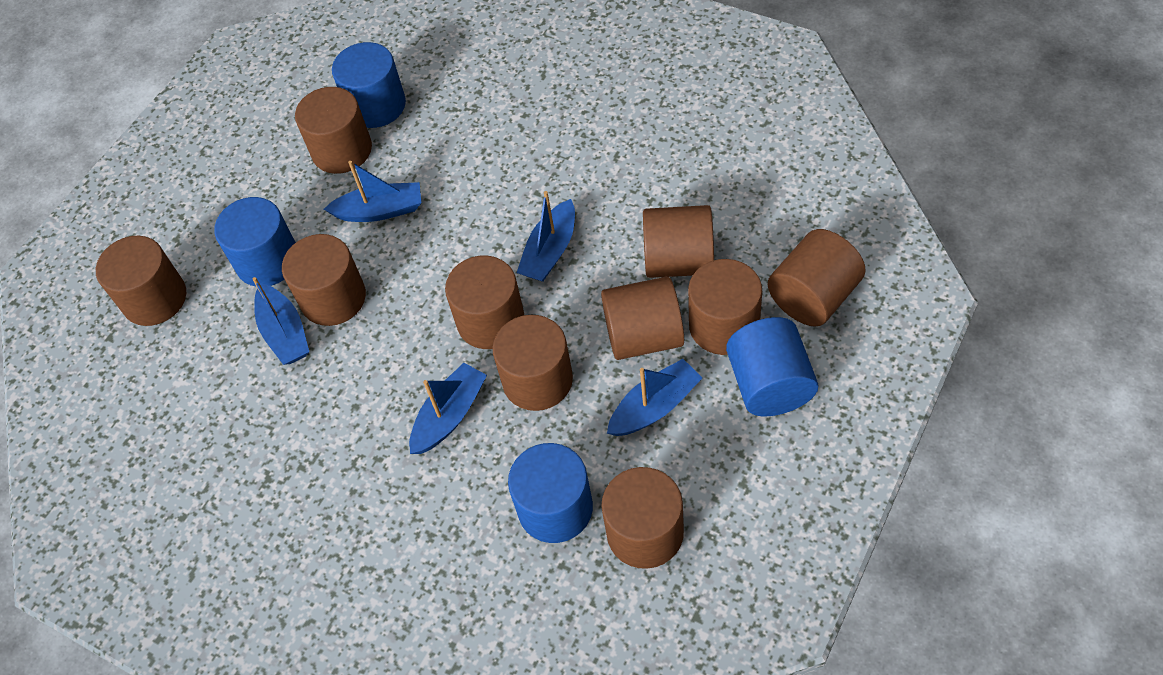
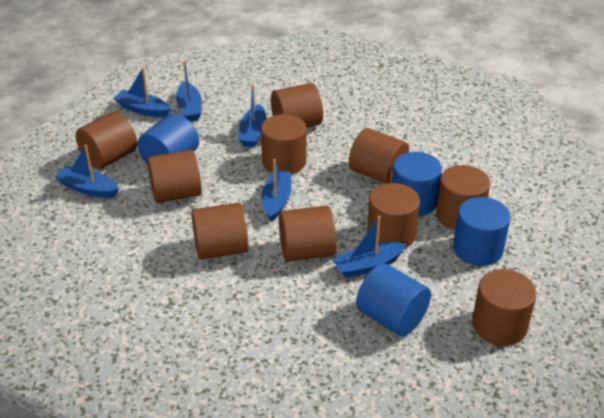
blue boat: [253,277,309,365] [324,161,421,222] [409,363,487,454] [517,191,575,282] [607,359,702,436] = 5 -> [55,145,119,198] [114,68,171,118] [176,61,202,121] [239,84,267,147] [261,159,291,222] [333,216,407,278] = 6

